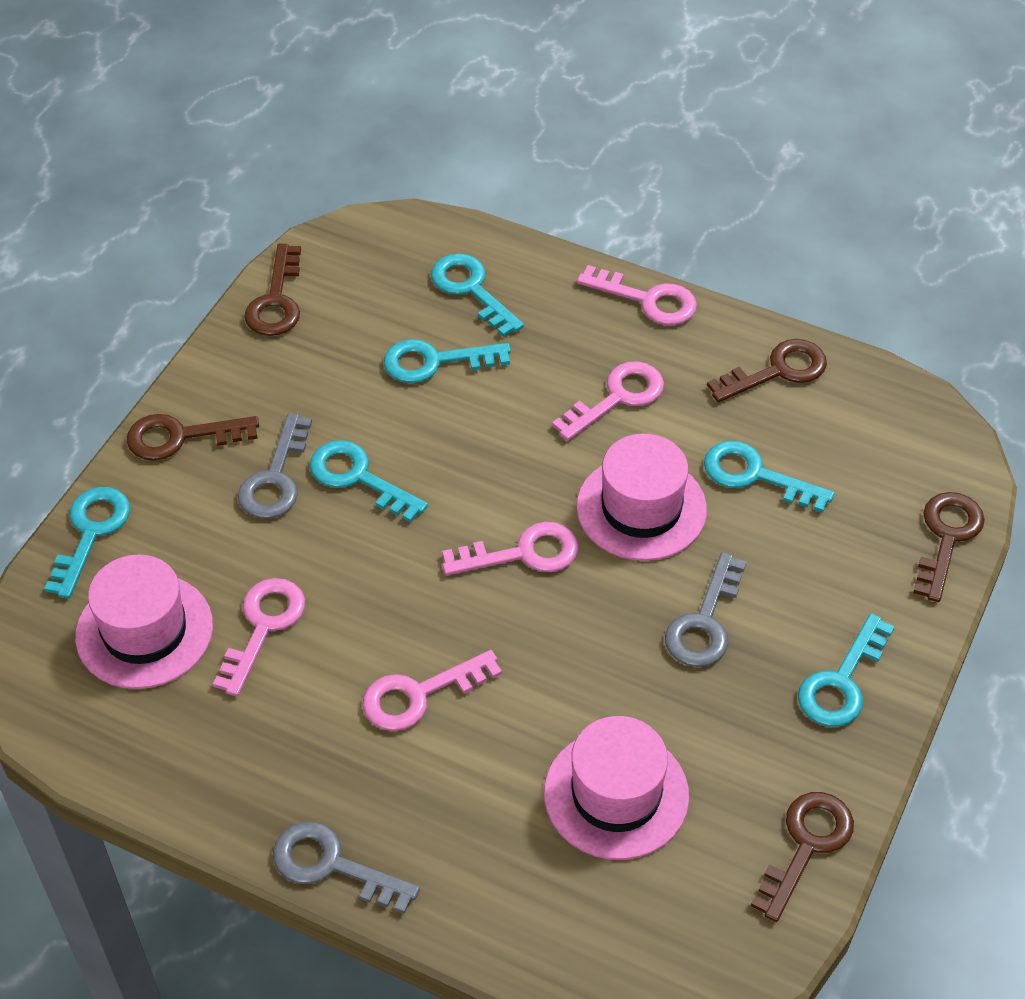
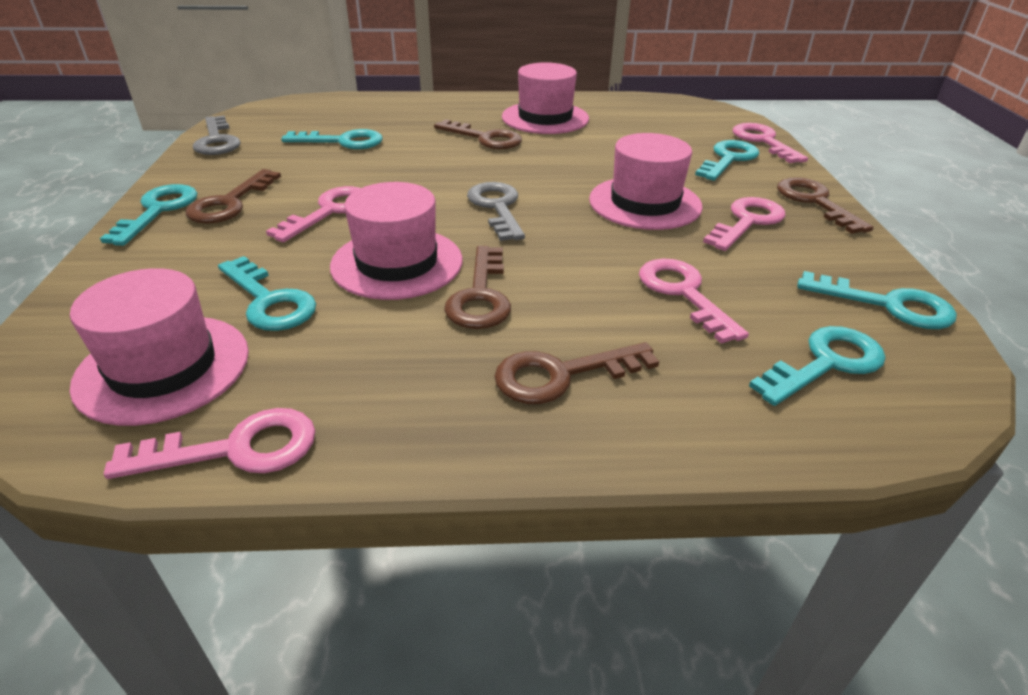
grey key: [238,413,312,519] [273,822,420,914] [665,552,746,667] = 3 -> [193,115,241,155] [467,182,525,241] = 2
pink hat: [75,555,213,689] [544,716,689,860] [576,434,707,561] = 3 -> [70,268,249,426] [330,182,462,300] [502,62,589,134] [589,133,702,230] = 4

